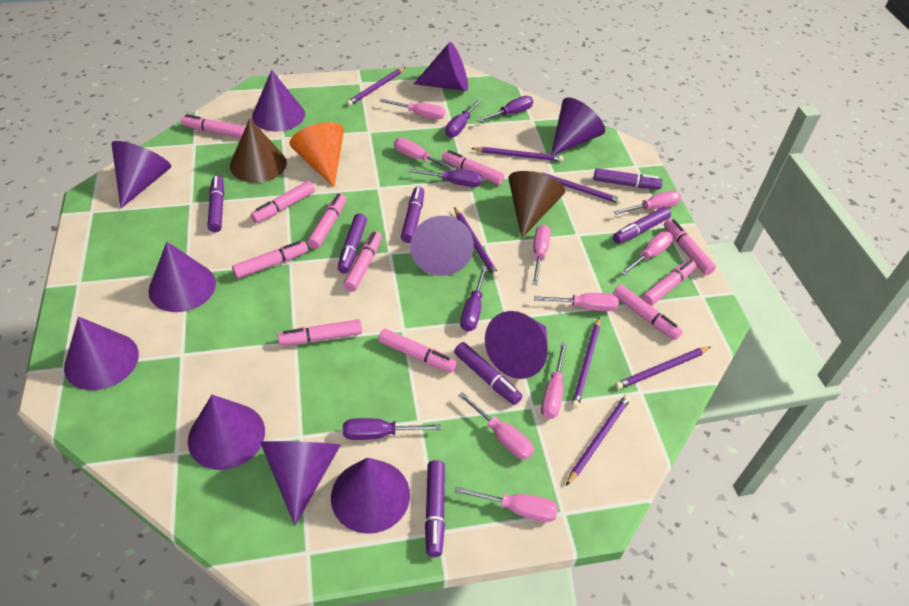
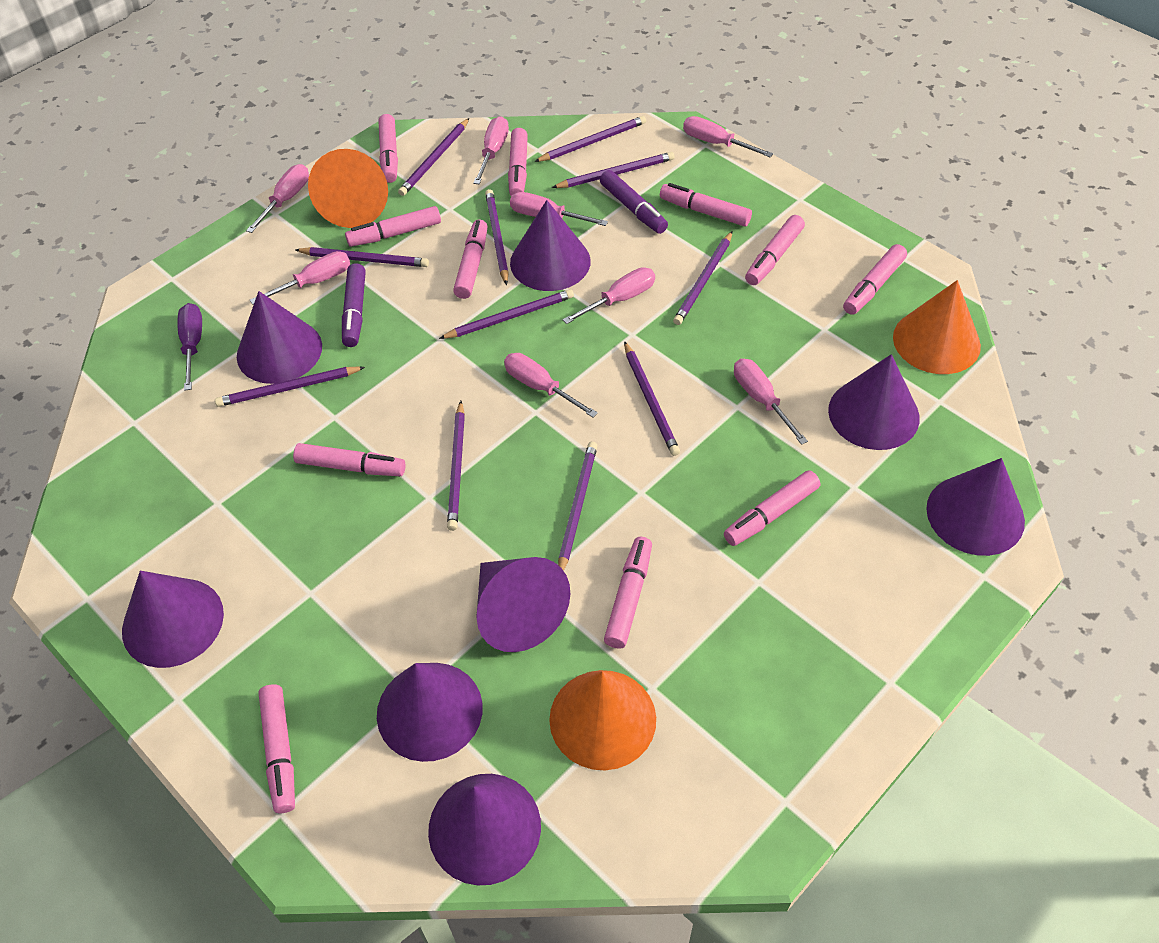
brown cone: [230,118,287,183] [509,171,565,238] = 2 -> none = 0
orange cone: [290,122,344,187] = 1 -> [308,149,388,228] [549,670,656,770] [893,280,981,374] = 3
pink screwdriver: [380,99,445,120] [394,138,456,171] [455,486,558,522] [458,392,534,460] [532,225,551,285] [534,293,619,311] [541,342,567,419] [614,191,681,215] [621,231,673,276] = 9 -> [246,164,309,233] [250,251,350,305] [473,116,509,184] [504,353,598,418] [510,192,608,226] [563,267,655,324] [683,116,773,158] [734,359,808,445] = 8
purple cone: [64,317,139,390] [111,141,171,208] [148,242,216,312] [188,395,265,470] [252,70,305,132] [260,441,341,526] [331,458,410,534] [410,216,474,276] [414,42,468,91] [485,311,548,379] [551,97,605,155] = 11 -> [122,571,224,668] [237,291,322,384] [377,663,483,762] [428,774,541,885] [476,557,570,652] [510,200,591,291] [828,354,920,450] [926,458,1025,556] = 8
purple marker: [207,176,224,232] [338,213,367,273] [401,187,424,243] [425,460,445,557] [454,342,523,405] [594,168,662,189] [613,207,671,244] = 7 -> [342,263,366,347] [600,170,668,234] = 2
purple pencil: [347,67,406,106] [454,207,499,278] [471,147,563,162] [531,171,622,204] [566,395,631,486] [571,317,600,408] [615,347,711,390] = 7 -> [215,366,365,407] [296,247,429,267] [398,118,469,196] [439,289,574,339] [447,401,465,531] [485,189,509,285] [534,116,646,162] [552,152,674,188] [558,442,597,571] [624,341,680,456] [673,231,733,325] = 11
purple screwdriver: [343,418,441,440] [409,169,482,187] [445,98,482,137] [460,266,487,332] [477,96,533,122] = 5 -> [178,303,202,391] = 1

